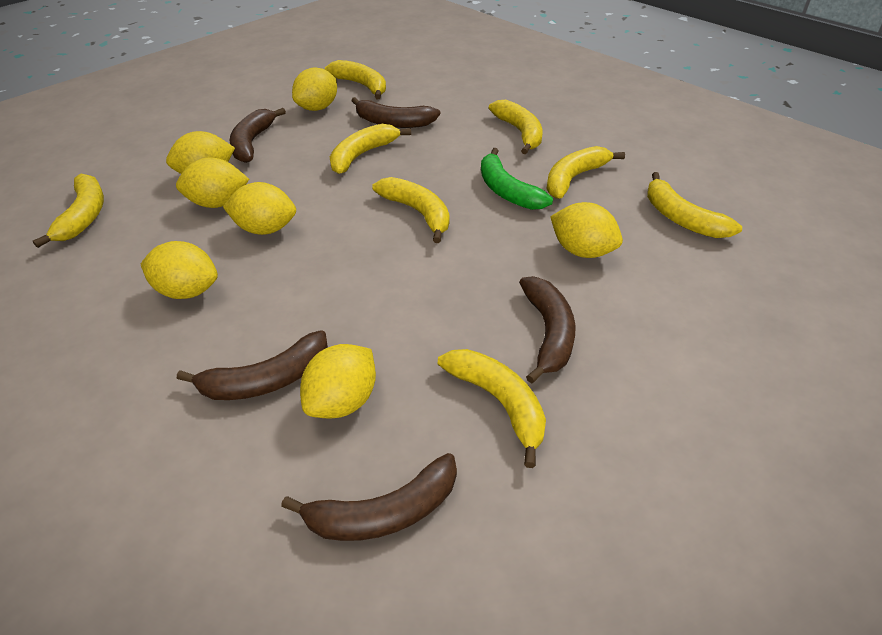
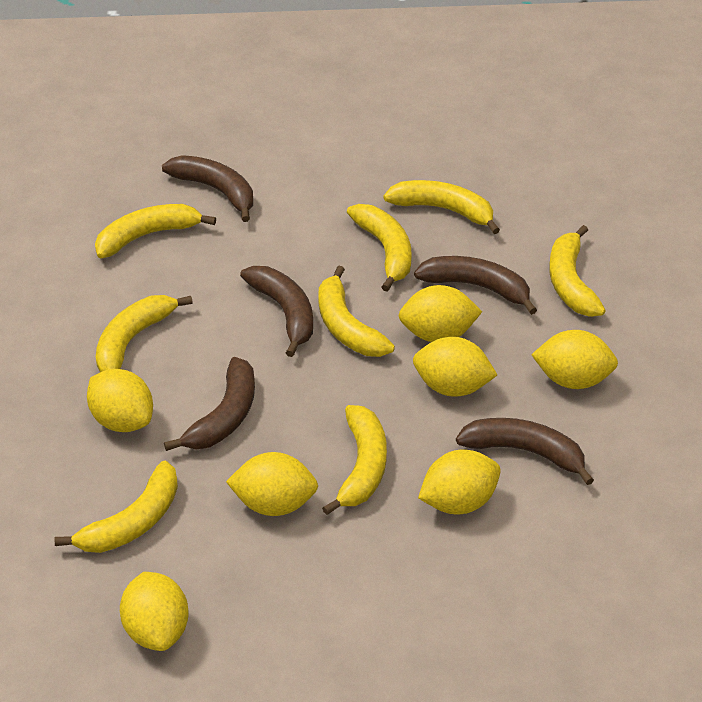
green banana: [481,148,553,210] = 1 -> none = 0

